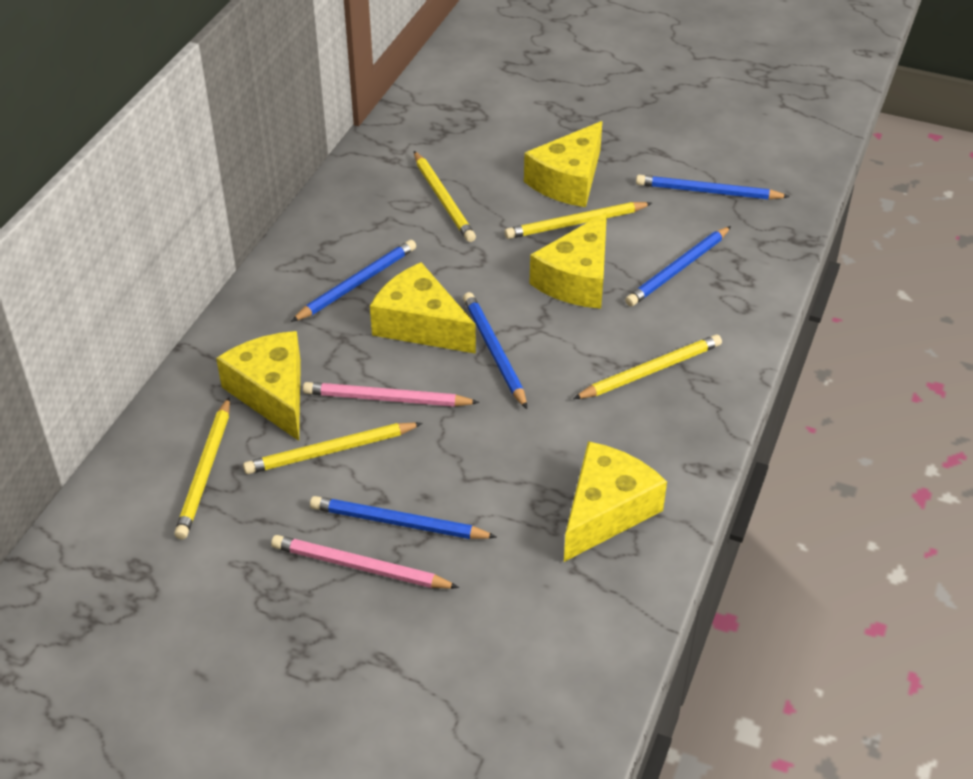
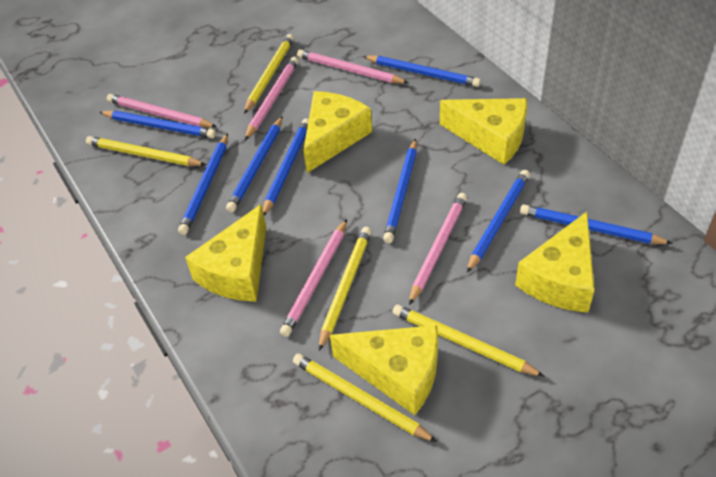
blue pencil: [291,240,416,322] [310,496,497,539] [463,292,527,409] [625,226,731,306] [636,175,790,200] = 5 -> [99,111,216,138] [178,133,228,235] [226,116,283,212] [263,119,309,216] [363,56,481,87] [383,139,417,243] [467,170,530,273] [520,204,673,244] = 8
pink pencil: [271,535,459,589] [303,382,480,407] = 2 -> [107,94,217,128] [245,57,299,140] [280,219,347,337] [297,49,408,84] [409,193,467,305] = 5

